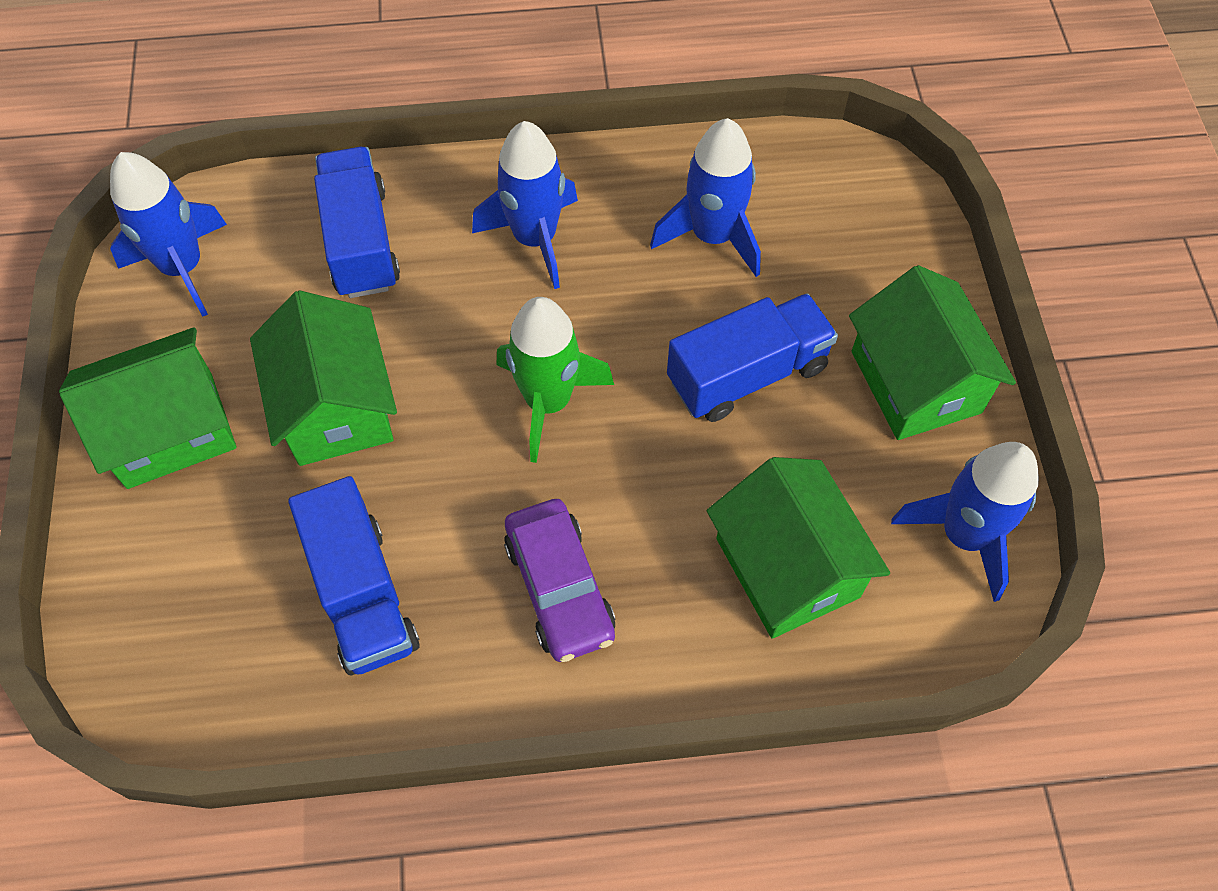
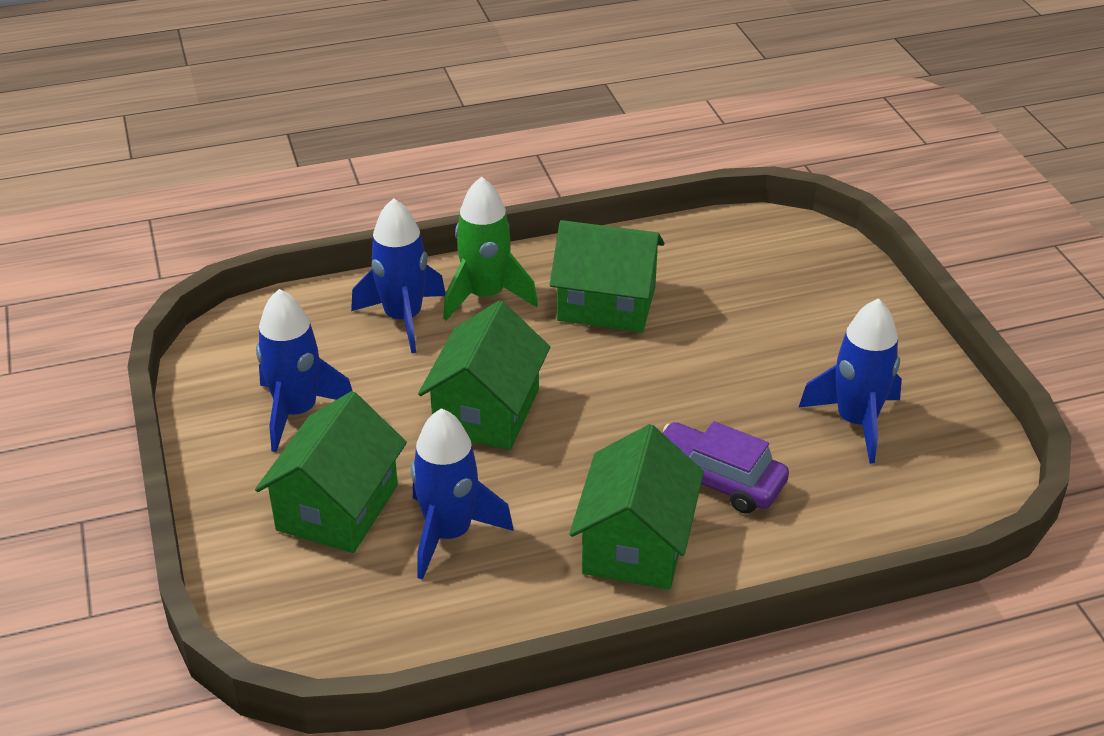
blue truck: [288,476,420,675] [314,147,400,298] [667,293,838,422] = 3 -> none = 0

